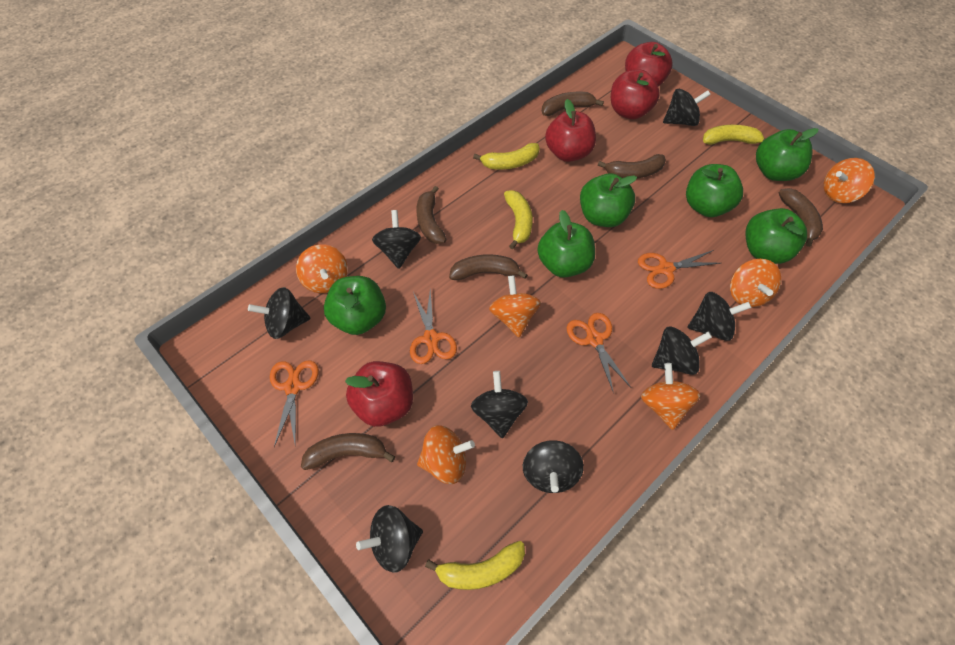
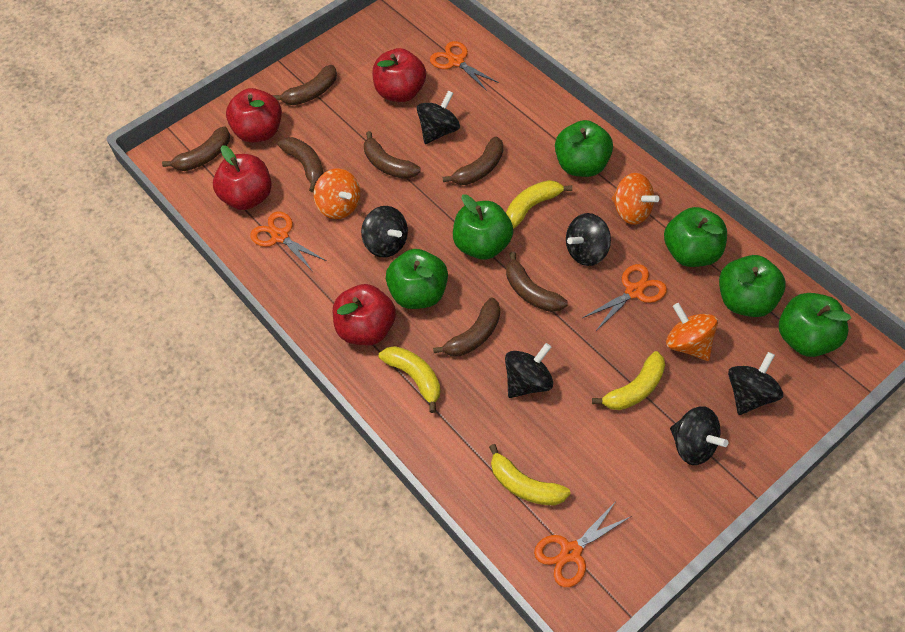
black spinning top: [248,287,311,339] [356,505,423,573] [372,210,421,269] [471,371,528,438] [523,440,584,493] [652,326,712,375] [663,89,711,126] [687,292,751,341] = 8 -> [361,206,408,258] [417,91,460,144] [505,343,553,398] [566,213,611,266] [670,406,728,465] [728,352,783,415] = 6
brown banana: [301,433,395,470] [416,186,446,244] [449,254,528,280] [542,92,604,116] [598,154,666,178] [779,188,823,247] = 6 -> [162,126,230,171] [273,65,337,105] [278,137,323,192] [364,131,421,179] [433,297,500,357] [443,136,503,185] [506,252,568,312] = 7
orange spinning top: [296,244,348,293] [417,425,475,484] [489,275,541,337] [641,363,701,430] [730,259,781,307] [824,158,875,203] = 6 -> [314,169,360,219] [612,173,660,225] [666,303,718,361] = 3

